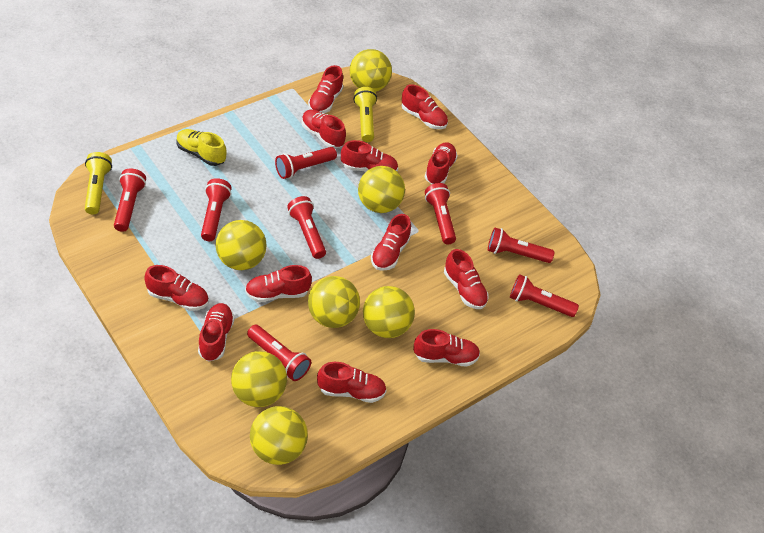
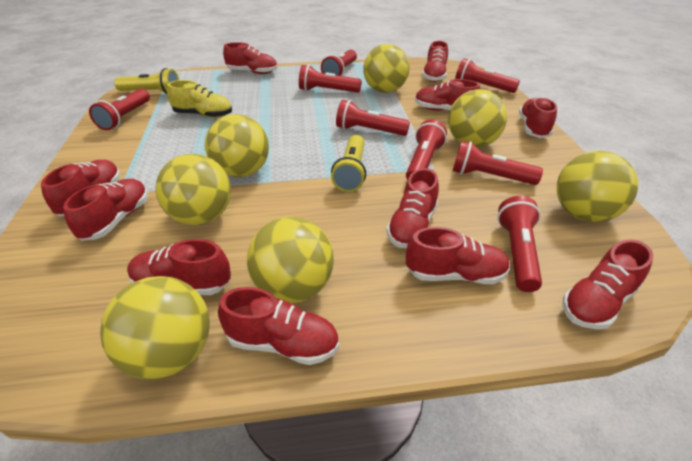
red shoe: [144,265,209,311] [198,303,235,361] [245,265,312,302] [302,109,346,148] [308,65,343,113] [317,362,387,403] [341,140,398,172] [371,214,411,271] [402,84,448,129] [413,329,480,366] [425,142,458,184] [444,249,488,309] = 12 -> [41,160,121,217] [63,179,148,241] [127,239,231,295] [218,287,339,365] [223,42,277,74] [386,168,439,248] [406,227,510,284] [415,79,480,111] [422,41,448,82] [519,97,557,138] [563,240,653,329] = 11

